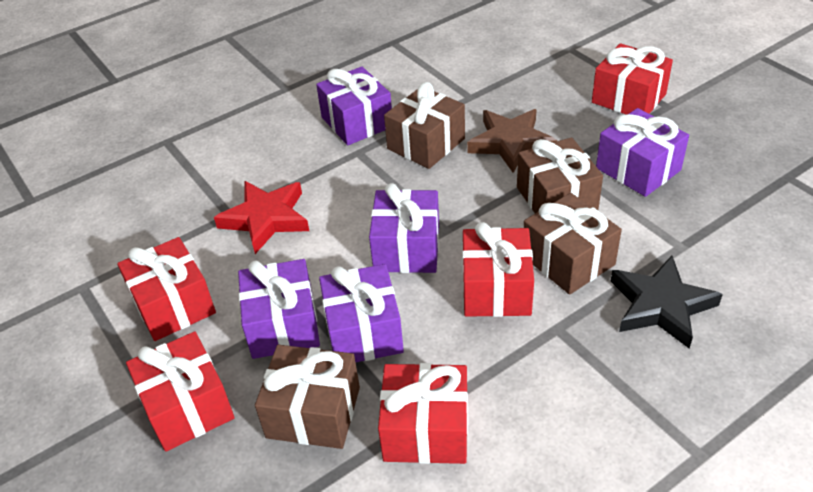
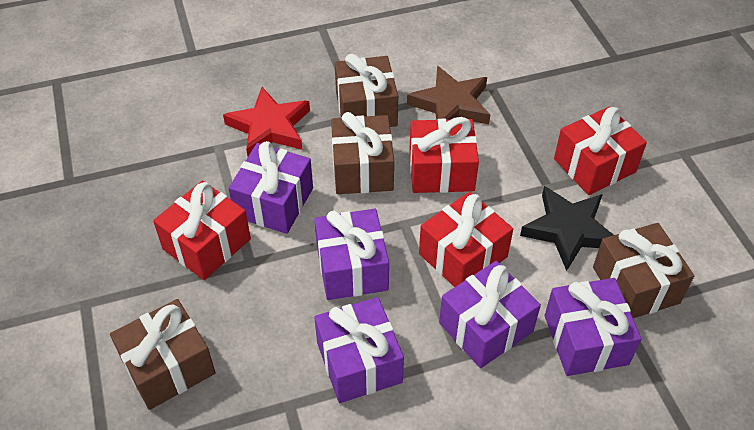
red gift: [117,237,216,341] [126,331,235,451] [378,363,468,464] [462,222,534,317] [592,43,673,114] = 5 -> [153,181,251,280] [409,117,479,193] [419,192,513,287] [554,107,647,195] = 4

